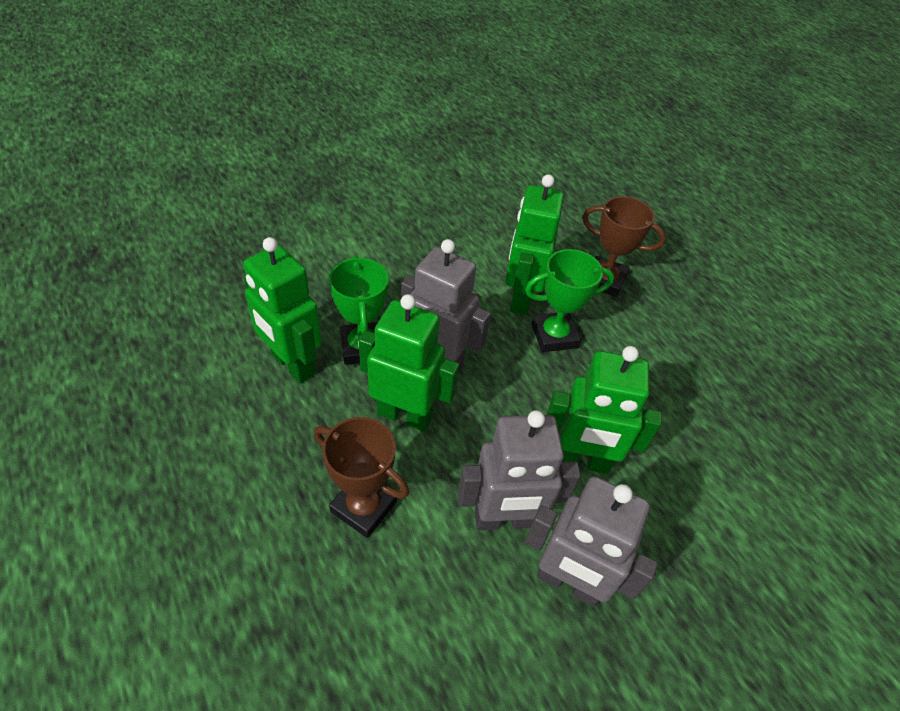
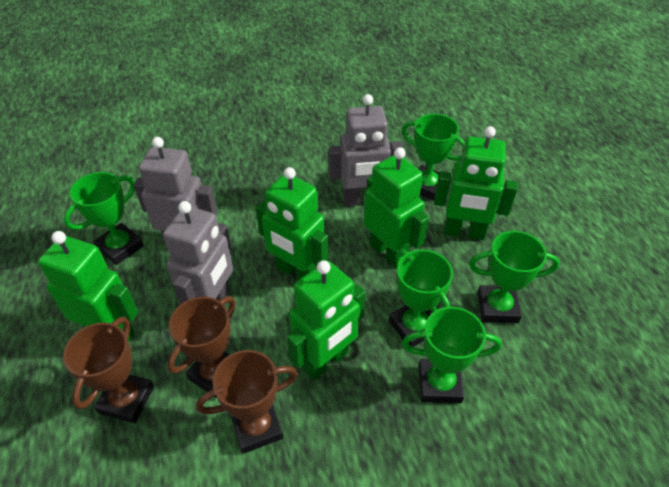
brown trophy: [314,417,409,538] [582,196,666,297] = 2 -> [63,317,154,423] [167,296,236,398] [196,350,298,454] = 3
green robot: [243,237,322,384] [359,294,459,432] [505,174,564,315] [546,346,661,474] = 4 -> [38,231,139,342] [256,167,328,280] [287,260,366,380] [364,147,429,269] [434,126,518,240] = 5
green trophy: [329,255,389,365] [525,249,614,352] = 2 -> [64,172,144,265] [389,249,453,347] [402,114,465,201] [402,307,502,403] [469,231,560,323] = 5

